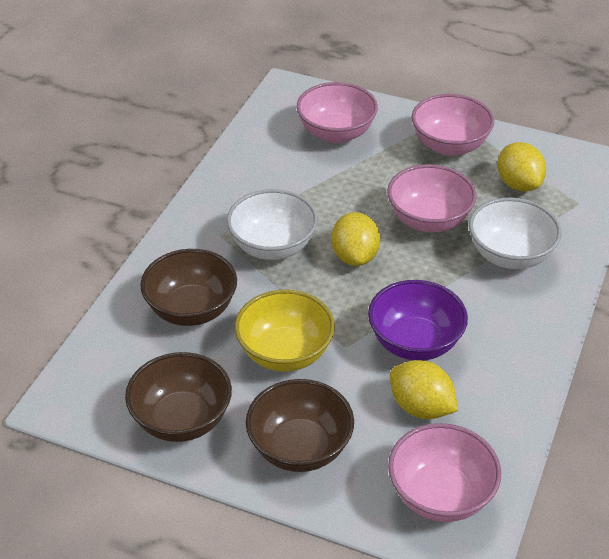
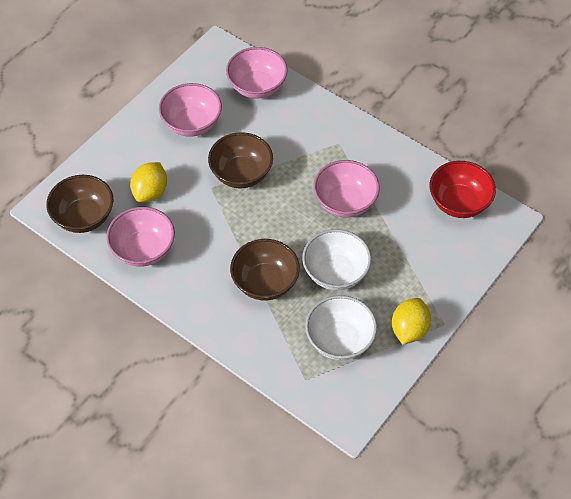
purple bowl: [368,280,468,360] = 1 -> none = 0
red bowl: none = 0 -> [429,161,496,218] = 1
yellow bowl: [235,290,335,372] = 1 -> none = 0
yellow lemon: [331,212,381,266] [390,360,458,419] [497,142,546,191] = 3 -> [130,162,167,202] [392,298,431,345] = 2

